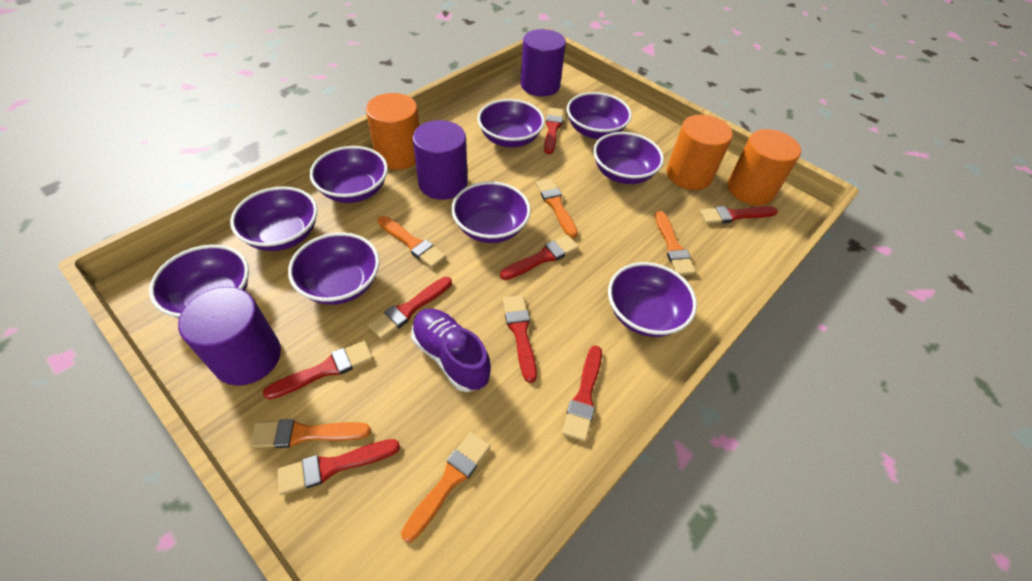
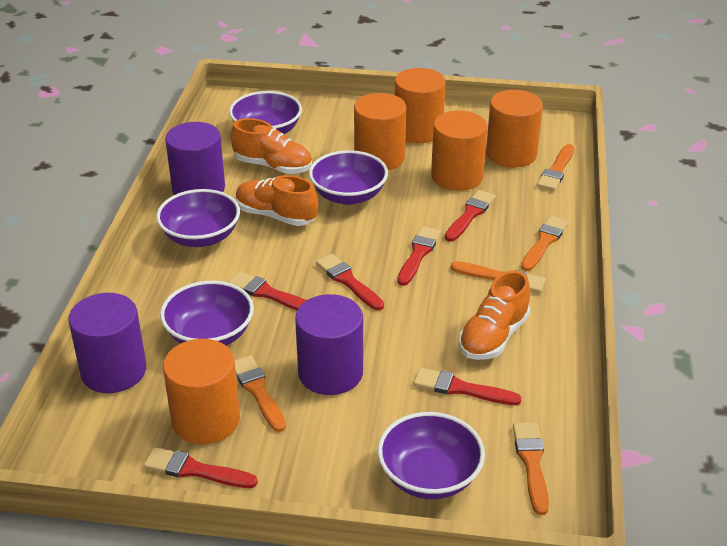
orange cylinder: [366,93,419,170] [667,115,733,190] [728,129,801,206] = 3 -> [163,339,240,444] [354,93,406,170] [395,68,446,143] [431,110,487,191] [486,90,543,168] = 5
orange shoe: none = 0 -> [231,118,312,174] [236,175,318,226] [459,270,530,360] = 3
purple bowl: [149,245,249,318] [230,186,318,251] [288,232,380,305] [310,146,388,203] [451,181,531,243] [477,99,545,148] [567,92,632,139] [593,132,664,184] [608,262,697,337] = 9 -> [156,189,240,247] [160,281,254,346] [229,91,302,134] [309,150,388,205] [378,412,485,499] = 5
purple shoe: [411,309,491,392] = 1 -> none = 0
red brush: [263,341,373,399] [277,439,400,495] [368,277,452,339] [500,235,579,280] [503,295,537,383] [544,108,564,154] [562,345,602,442] [700,206,778,224] = 8 -> [144,447,258,488] [228,271,307,310] [316,254,384,310] [397,226,441,286] [414,368,522,405] [445,190,496,242] = 6

